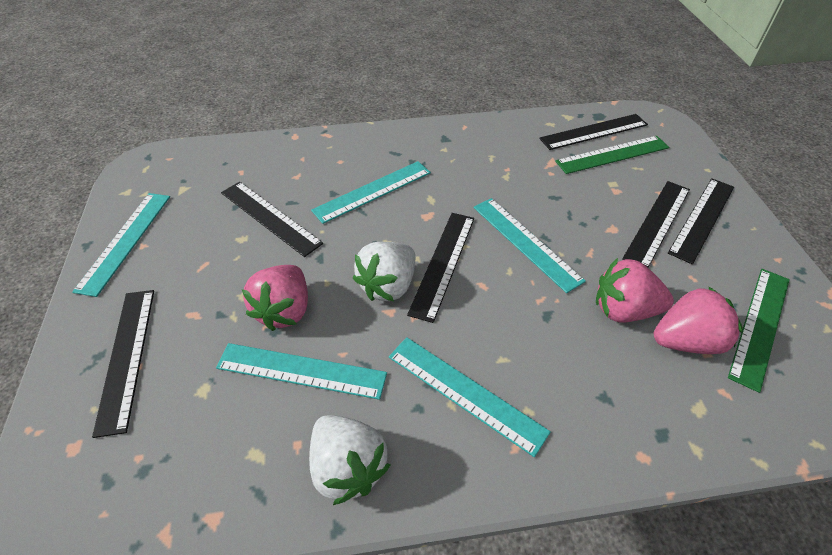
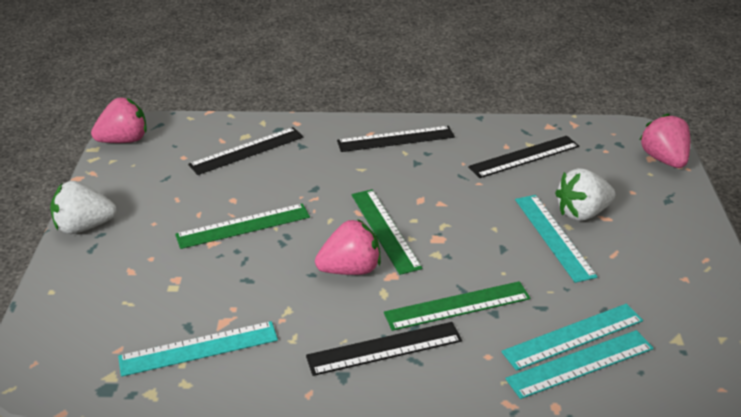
black ruler: [92,290,154,438] [221,182,323,257] [407,213,474,323] [539,114,648,150] [622,181,690,268] [668,178,734,264] = 6 -> [188,127,303,175] [306,322,462,376] [337,126,455,152] [468,136,579,178] = 4
green ruler: [555,136,669,174] [728,269,790,393] = 2 -> [175,203,310,249] [352,189,422,275] [384,281,530,331] = 3
turquoise ruler: [72,193,170,297] [216,343,387,400] [311,161,431,224] [389,337,551,457] [474,198,586,293] = 5 -> [118,321,278,377] [501,304,643,371] [505,330,654,399] [515,195,598,283] = 4

